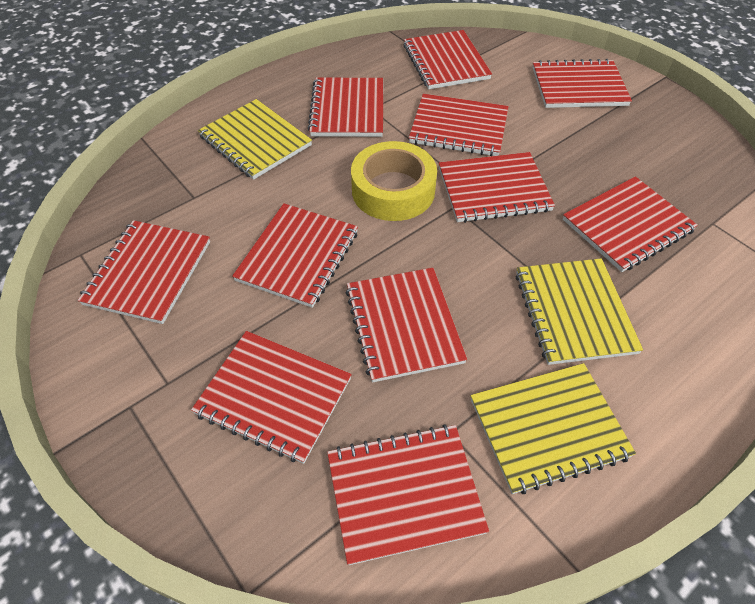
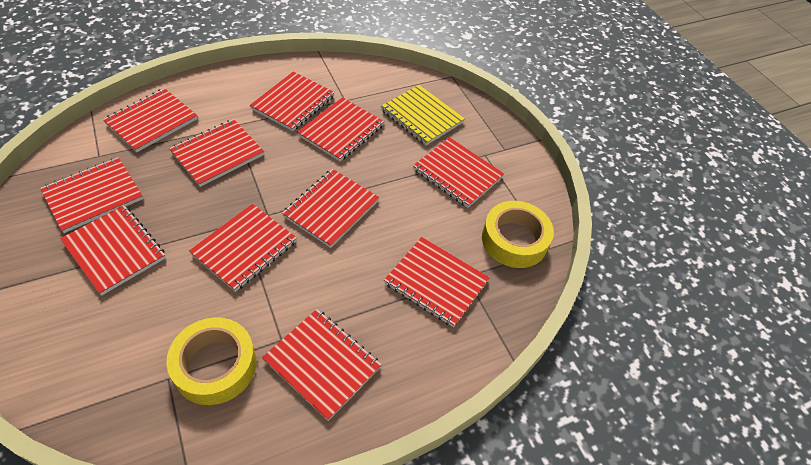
yellow notebook: [198,99,312,180] [471,363,636,494] [515,258,643,365] = 3 -> [381,85,465,145] = 1
yellow tape: [351,141,437,221] = 1 -> [166,317,257,405] [482,201,554,268] = 2

